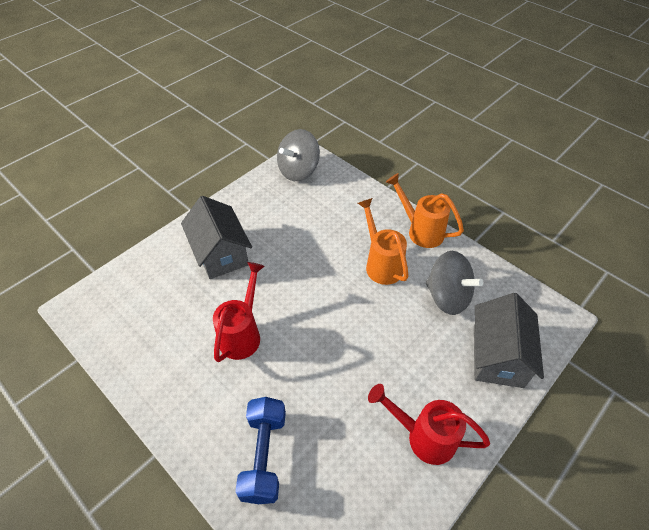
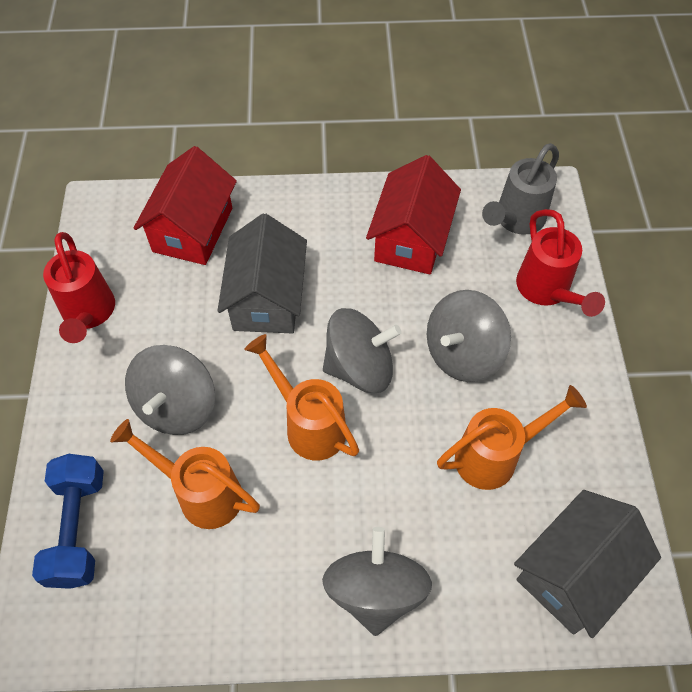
grey spinning top: [277,129,320,181] [426,251,483,315] = 2 -> [125,345,215,435] [322,527,432,636] [323,308,402,393] [427,290,511,382] = 4
grey watering can: none = 0 -> [482,143,559,235] = 1
orange watering can: [358,198,408,285] [386,173,464,248] = 2 -> [110,419,260,529] [245,334,359,460] [437,385,587,490] = 3
red house: none = 0 -> [133,146,237,265] [366,155,461,274] = 2

